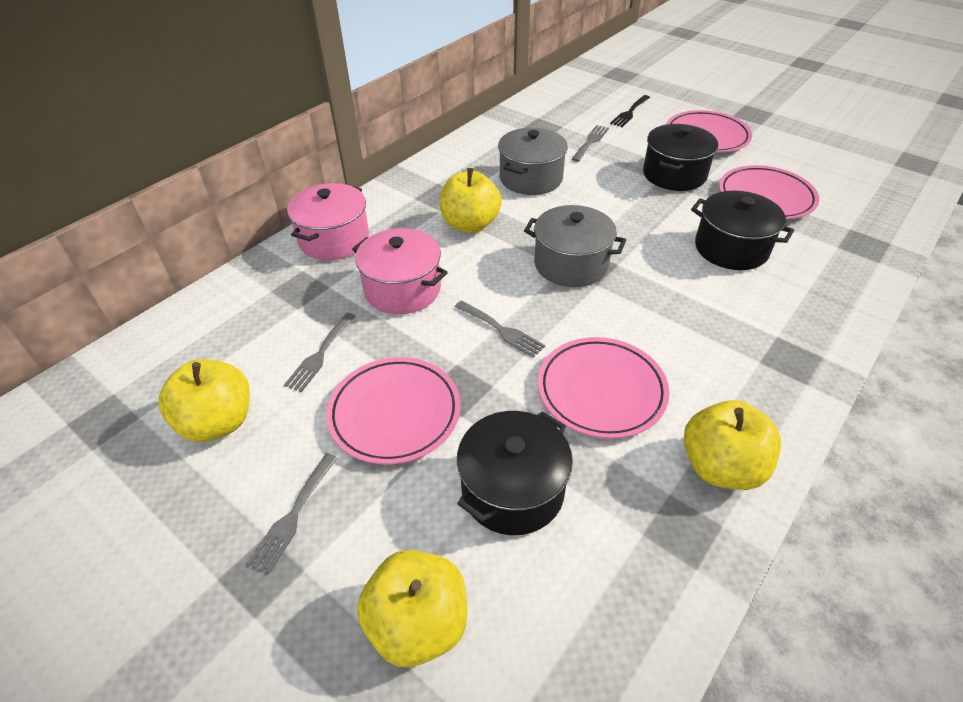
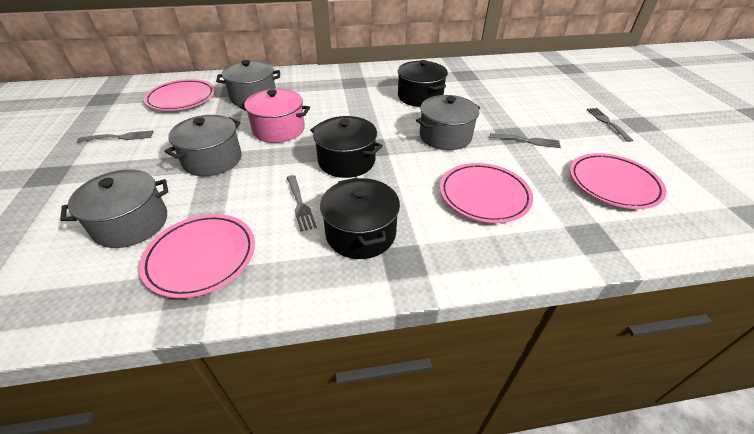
black fork: [610,95,650,127] = 1 -> none = 0
grey pot: [498,128,568,195] [524,205,626,287] = 2 -> [60,169,168,248] [165,115,242,176] [216,60,280,106] [416,95,480,150] = 4
pink pot: [287,183,369,260] [352,228,448,314] = 2 -> [239,89,310,143] = 1
yellow apple: [159,359,250,442] [357,550,467,667] [440,168,502,233] [684,400,781,490] = 4 -> none = 0

